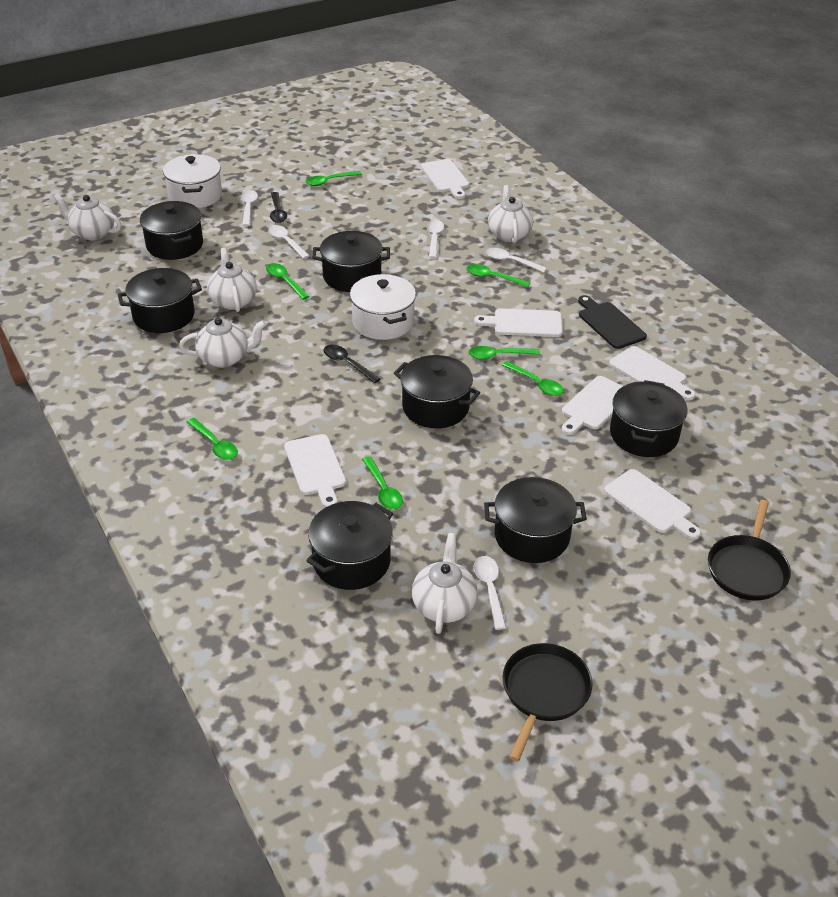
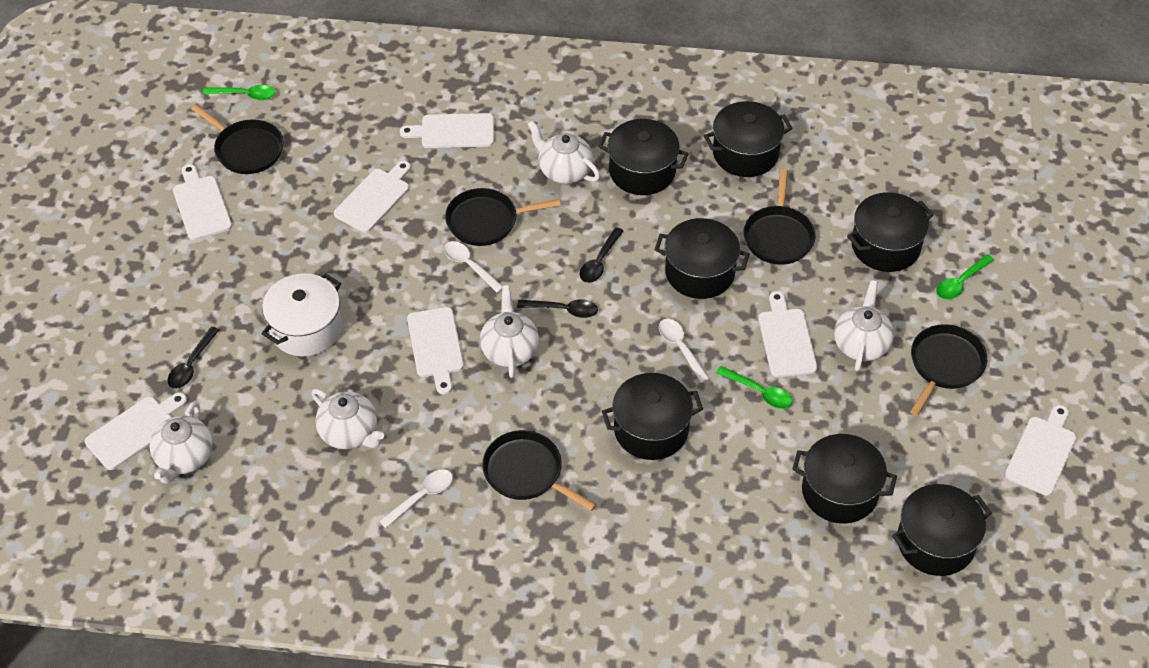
black cutting board: [578,295,647,349] = 1 -> none = 0
black pan: [503,643,592,762] [708,500,791,601] = 2 -> [191,104,284,174] [445,188,561,246] [482,430,596,511] [743,169,816,265] [910,324,987,416] = 5
black spoon: [270,192,287,223] [324,345,380,383] = 2 -> [168,326,219,389] [517,299,598,318] [580,227,623,283] = 3
green spoon: [187,418,238,460] [266,263,309,300] [305,171,362,186] [362,456,403,510] [466,264,530,287] [468,346,540,359] [502,361,564,396] = 7 -> [203,85,275,100] [716,366,793,409] [936,254,994,299] = 3
white cutting board: [284,434,346,508] [421,159,469,199] [474,308,563,337] [562,376,623,435] [604,469,701,539] [609,346,696,400] = 6 -> [85,392,187,470] [173,164,232,240] [334,161,411,233] [400,113,494,148] [407,307,464,394] [758,291,817,377] [1005,405,1076,496] = 7
white pot: [163,154,222,208] [350,274,416,340] = 2 -> [261,273,342,356] = 1
white spoon: [241,190,258,226] [268,225,309,259] [427,220,444,258] [474,556,506,630] [486,248,547,272] = 5 -> [379,469,453,528] [444,241,503,293] [659,319,709,383] = 3

